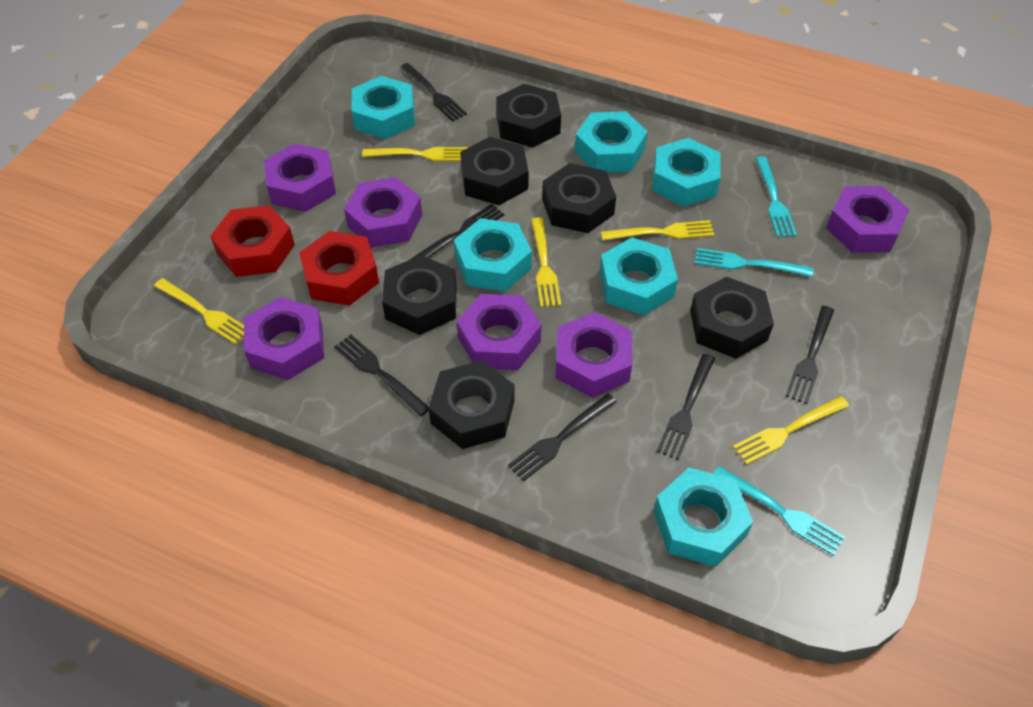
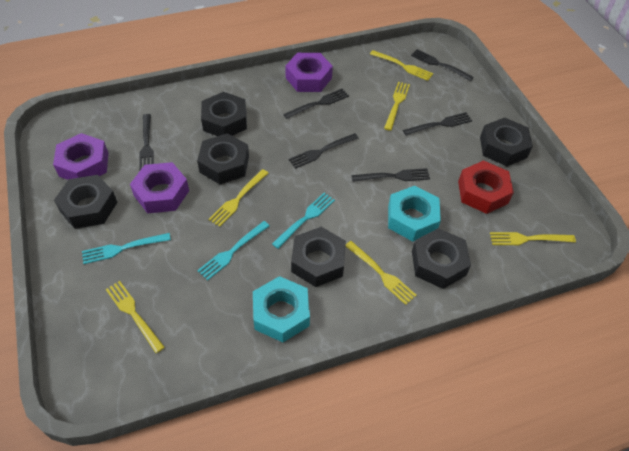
purple nut: [244,297,324,380] [264,143,336,212] [344,177,422,248] [457,294,541,370] [555,312,632,398] [826,186,910,252] = 6 -> [53,133,108,180] [130,162,189,213] [285,53,333,92] = 3
red nut: [210,205,295,277] [299,231,379,306] = 2 -> [458,160,514,214] = 1
turquoise nut: [352,76,415,139] [454,218,532,292] [575,111,648,172] [599,237,678,315] [652,138,721,207] [653,468,753,567] = 6 -> [253,276,310,342] [388,186,441,241] = 2
yellow fork: [154,278,244,344] [362,147,468,161] [531,217,561,307] [601,220,715,241] [733,396,849,465] = 5 -> [106,281,165,353] [209,169,268,227] [346,241,417,305] [370,50,433,81] [384,82,410,131] [490,232,576,245] = 6

